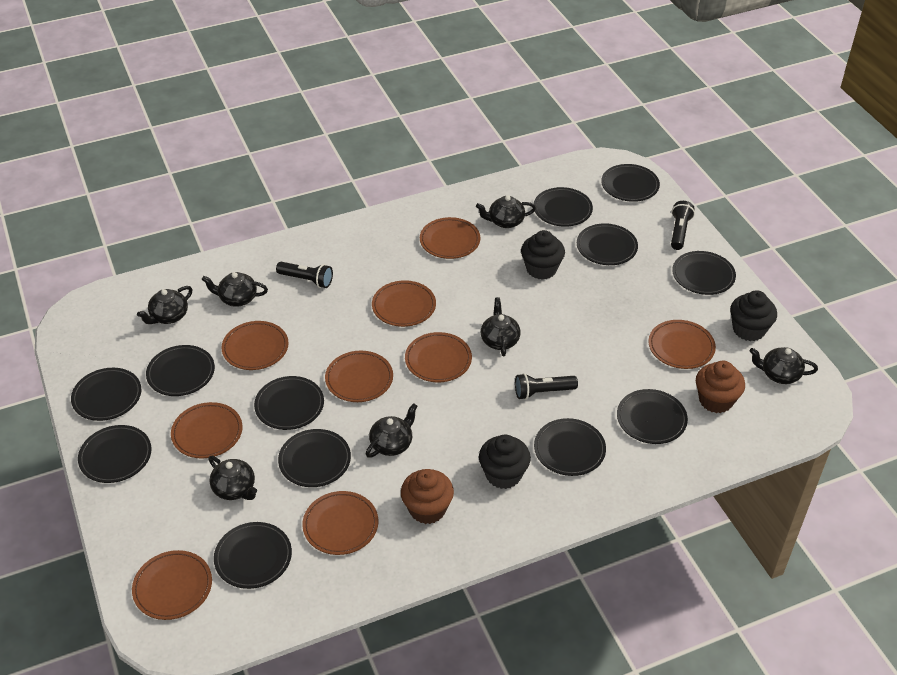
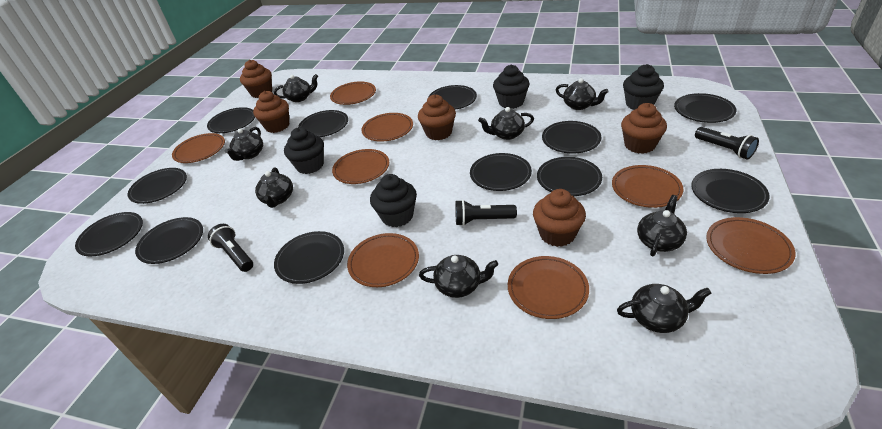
black cupcake: [479,434,531,489] [521,230,565,280] [730,290,777,341] = 3 -> [284,127,324,174] [370,174,417,227] [493,65,529,109] [623,64,664,110] = 4
black teapot: [137,286,192,324] [201,272,268,307] [208,456,257,500] [366,403,417,458] [476,195,536,228] [481,297,520,356] [749,347,818,384] = 7 -> [225,127,263,161] [255,167,293,208] [274,74,318,102] [419,255,498,298] [478,107,534,140] [556,78,609,110] [617,284,712,333] [637,195,687,256] = 8
brown cupcake: [401,469,454,524] [696,361,745,413] = 2 -> [240,60,272,98] [253,91,289,133] [418,94,456,140] [533,189,586,247] [621,103,667,154] = 5
brown plate: [132,550,212,620] [171,402,242,458] [221,321,289,370] [302,491,378,555] [325,351,393,402] [372,280,436,327] [405,332,472,382] [420,217,481,259] [648,320,716,369] = 9 -> [172,133,225,163] [330,81,376,105] [332,149,389,184] [347,233,419,287] [361,113,413,142] [508,256,589,319] [612,165,683,208] [706,217,796,274] = 8

